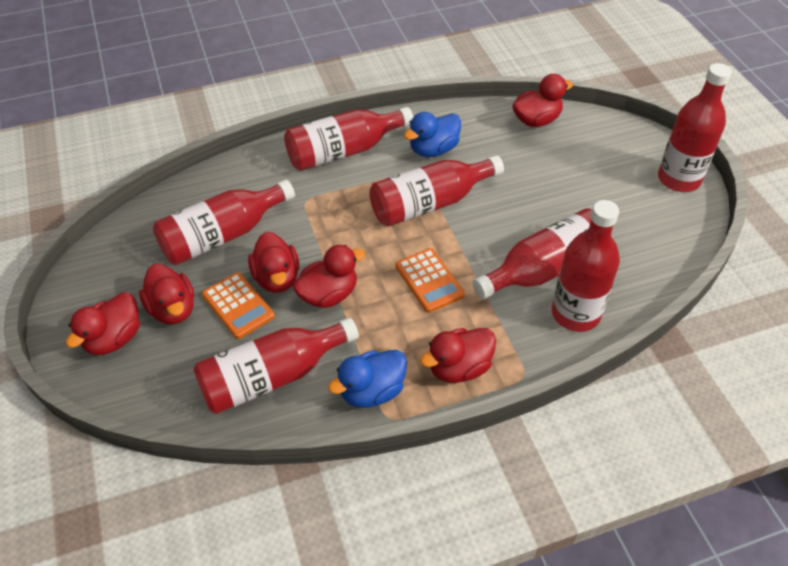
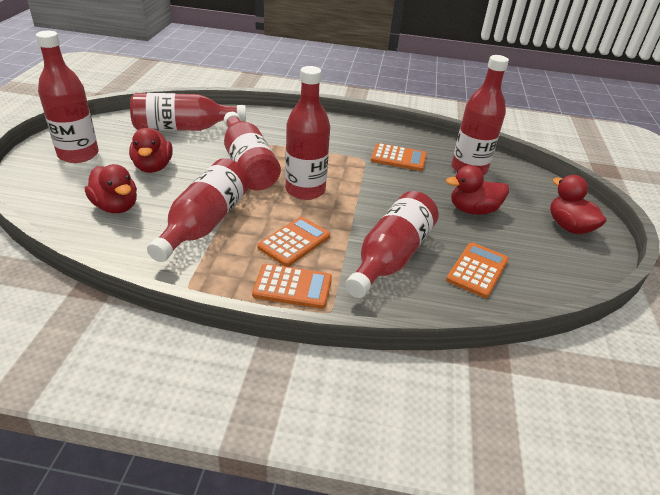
blue duck: [328,350,407,408] [404,112,461,157] = 2 -> none = 0
orange calculator: [202,272,275,339] [395,248,465,313] = 2 -> [252,264,332,309] [257,216,330,267] [371,143,427,171] [446,242,509,298] = 4
red duck: [66,292,140,355] [139,264,194,325] [248,232,299,293] [293,245,365,308] [420,328,496,383] [512,74,573,127] = 6 -> [85,164,137,213] [129,128,172,173] [446,165,509,215] [550,175,606,234] = 4

